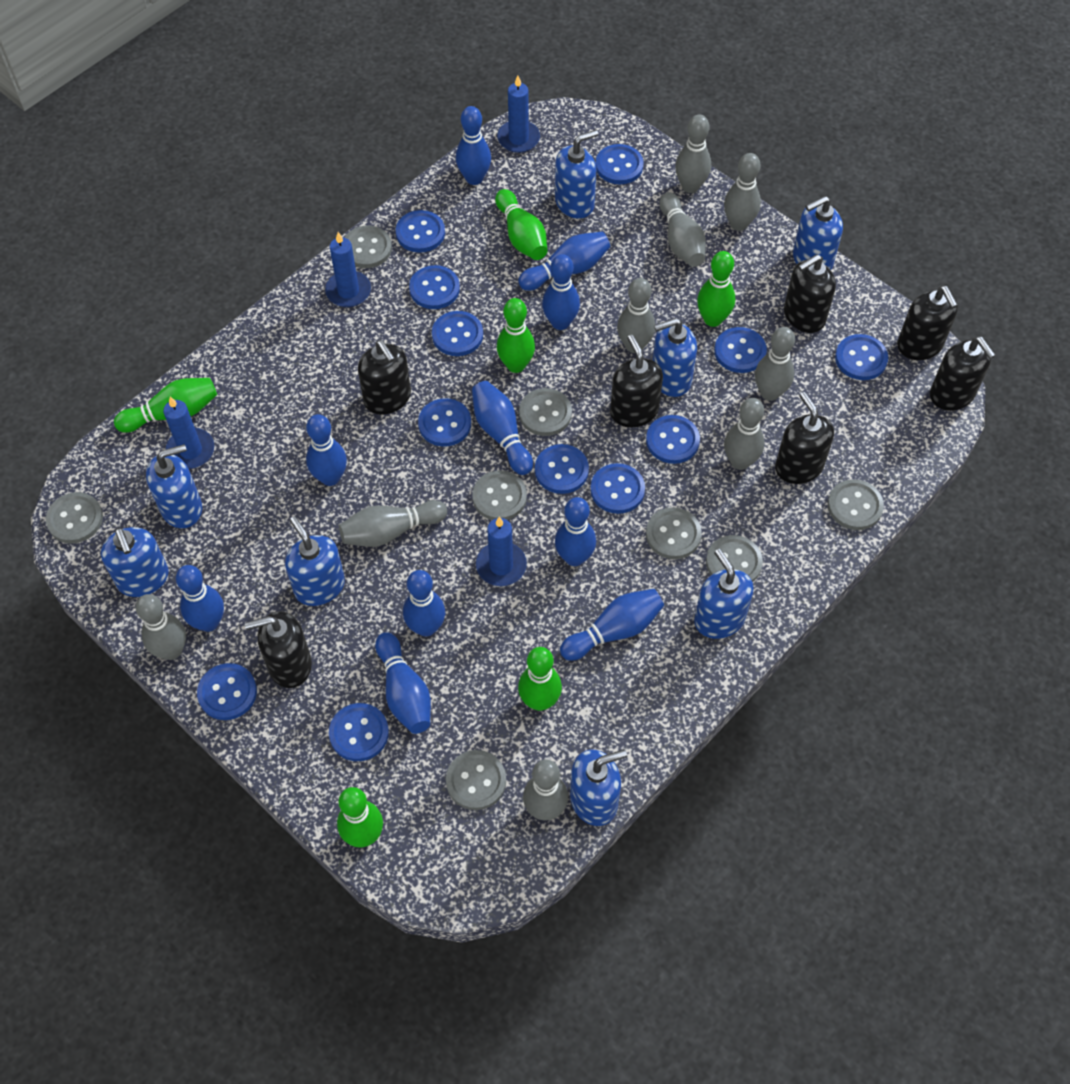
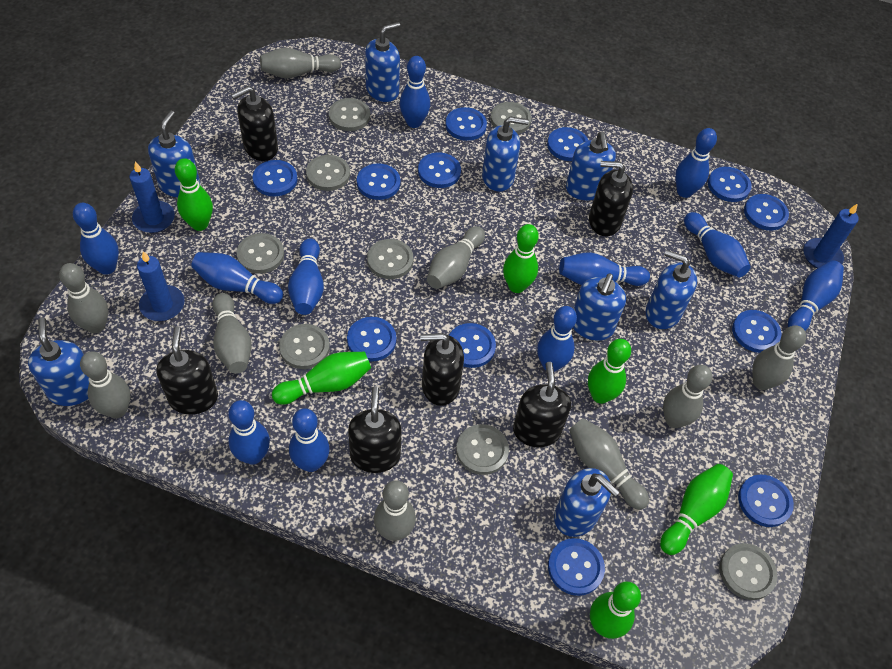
black soap dispenser: [245,611,312,688] [358,340,411,415] [610,335,663,428] [775,392,834,484] [784,254,836,333] [897,286,958,360] [930,336,995,411] = 7 -> [156,326,218,415] [231,86,278,161] [348,386,402,473] [420,333,464,406] [513,362,571,447] [589,161,633,236] = 6
blue bowling pin: [176,565,224,632] [306,414,347,486] [375,632,431,734] [403,570,445,637] [456,106,491,185] [472,381,533,475] [518,232,610,291] [542,254,580,330] [555,497,596,566] [560,589,664,661] = 10 -> [73,203,119,275] [191,252,283,304] [228,400,270,465] [288,238,324,315] [289,408,330,472] [400,56,430,128] [537,306,577,372] [559,252,650,286] [675,128,717,198] [684,212,751,277] [788,260,844,331] = 11
blue candle: [163,397,214,469] [325,232,371,307] [476,517,527,586] [497,75,540,153] = 4 -> [129,161,175,233] [137,251,184,321] [803,203,859,268] = 3

